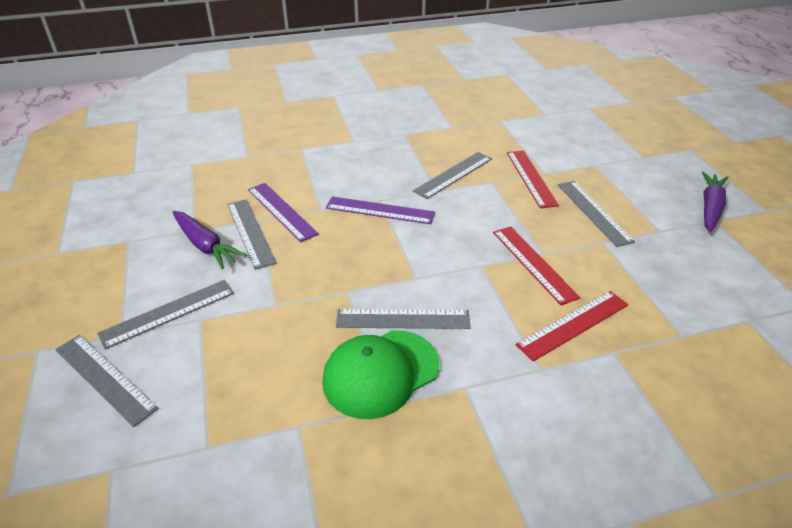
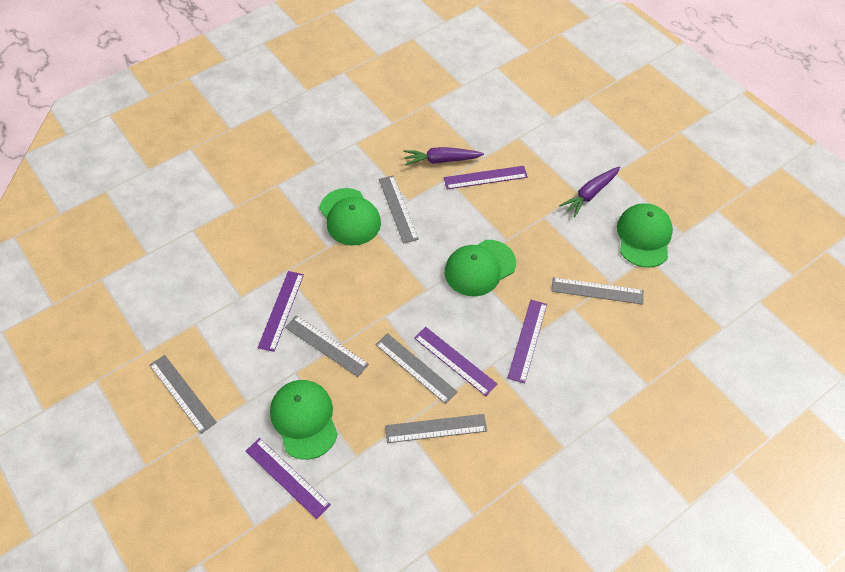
green cap: [322,330,439,419] = 1 -> [270,380,338,460] [319,188,381,246] [445,240,516,296] [617,203,673,268] = 4
purple ruler: [248,183,319,242] [326,196,435,224] = 2 -> [246,438,331,519] [258,271,304,352] [414,327,498,396] [444,166,528,189] [507,300,547,384] = 5
red ruler: [493,226,580,305] [507,151,559,208] [515,291,628,361] = 3 -> none = 0

